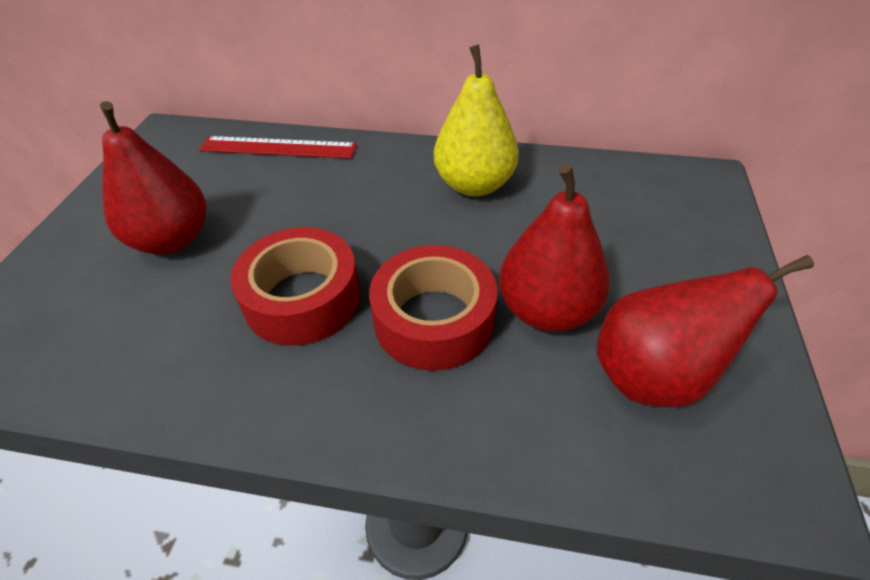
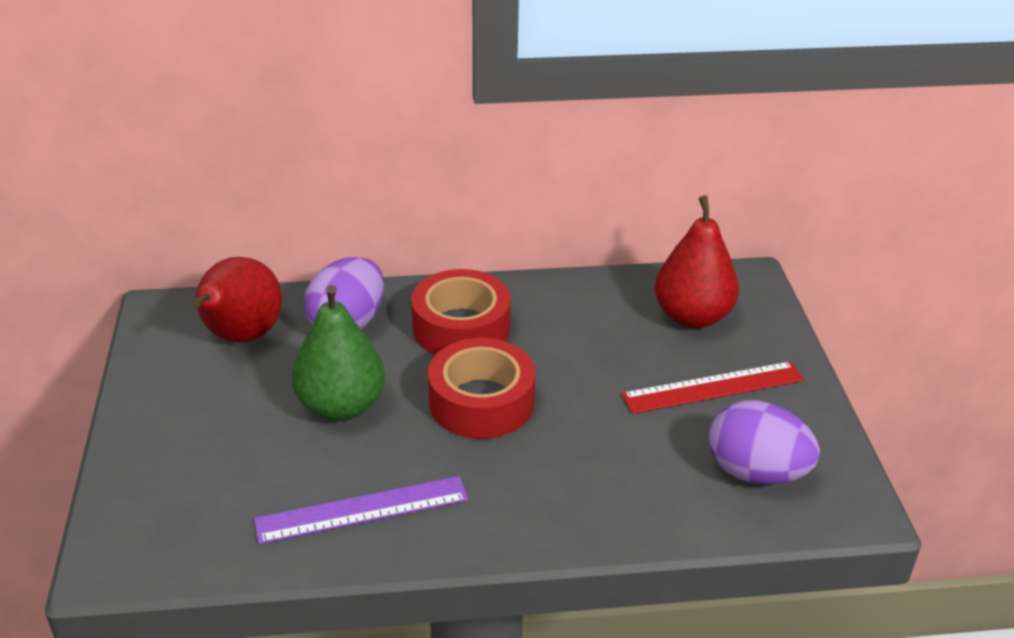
green pear: none = 0 -> [292,285,385,421] = 1
purple egg: none = 0 -> [304,257,384,329] [709,400,820,484] = 2
purple ruler: none = 0 -> [254,476,468,544] = 1
red pear: [100,101,206,255] [499,164,610,332] [597,255,814,407] = 3 -> [191,257,282,342] [655,196,739,329] = 2
yellow pear: [434,45,519,196] = 1 -> none = 0

